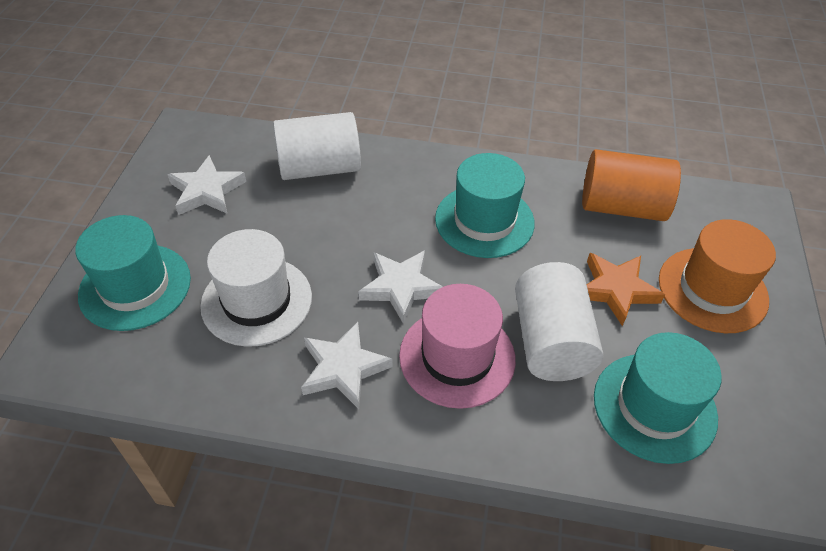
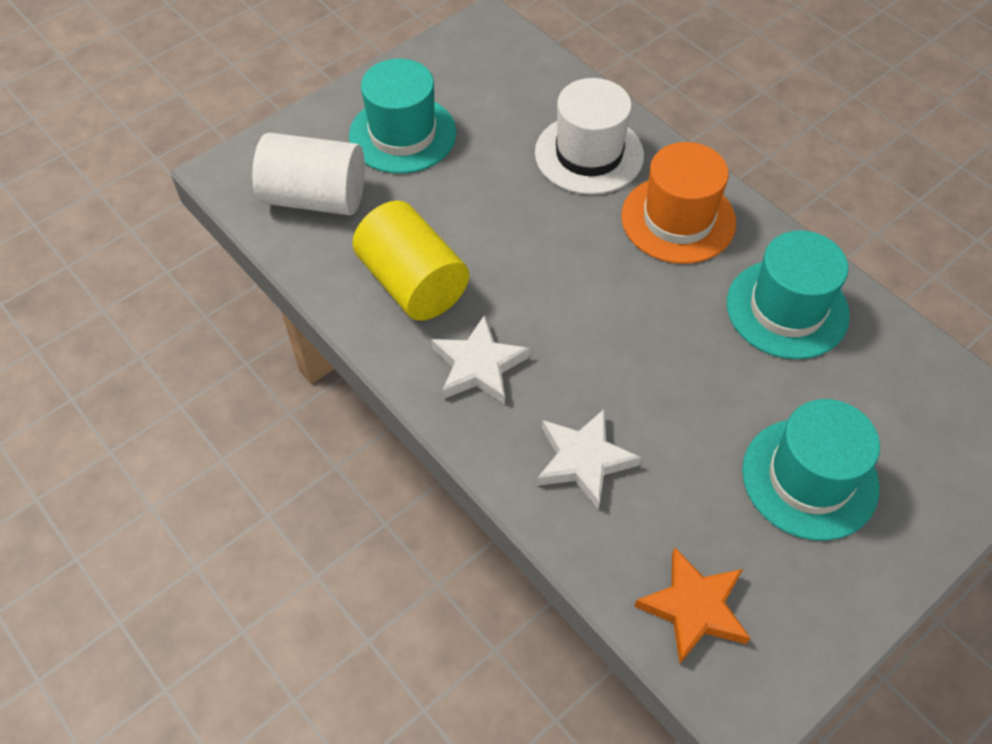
orange cylinder: [582,149,681,221] = 1 -> none = 0
pink hat: [399,284,516,409] = 1 -> none = 0
white cylinder: [273,112,361,180] [515,262,603,381] = 2 -> [252,132,365,215] = 1
white star: [167,155,246,215] [301,322,392,409] [358,250,443,324] = 3 -> [431,315,530,405] [537,409,641,510] = 2
yellow cylinder: none = 0 -> [352,201,469,321] = 1

